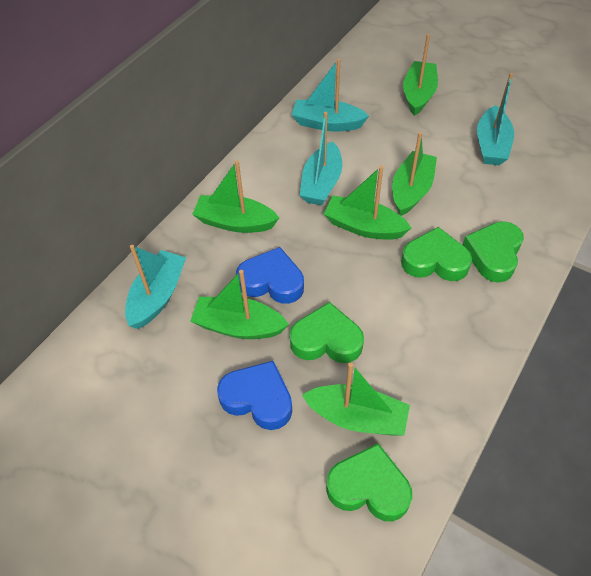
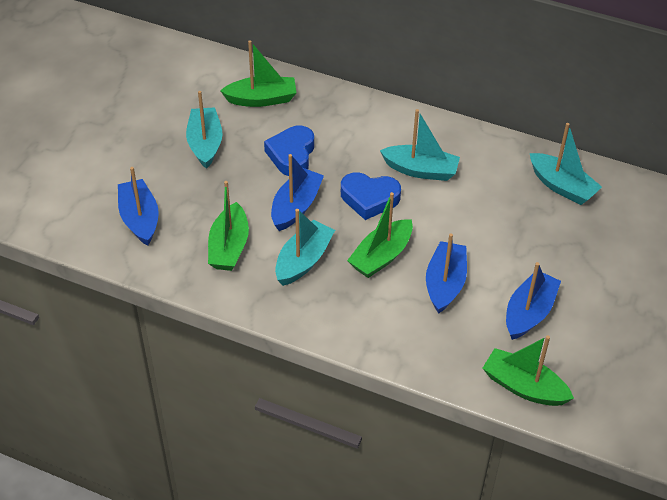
blue boat: none = 0 -> [118,167,159,245] [271,154,324,231] [426,233,467,314] [506,262,561,340] = 4
green boat: [190,270,289,339] [192,160,279,233] [302,363,410,436] [324,166,411,240] [392,132,437,216] [403,34,438,116] = 6 -> [208,181,249,271] [220,40,297,107] [347,192,413,278] [483,336,574,406] = 4
green heart: [290,302,364,363] [326,443,412,521] [401,227,472,281] [463,221,524,282] = 4 -> none = 0

